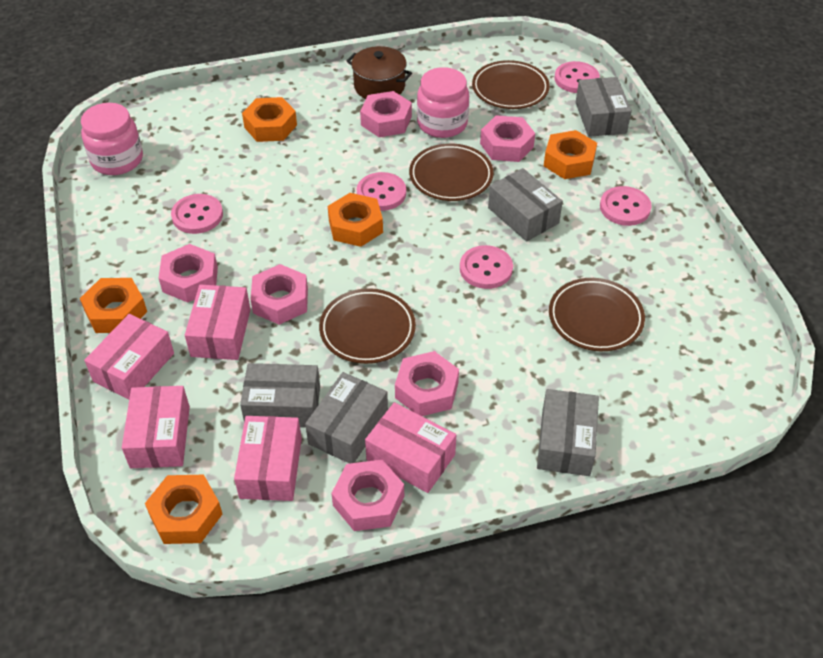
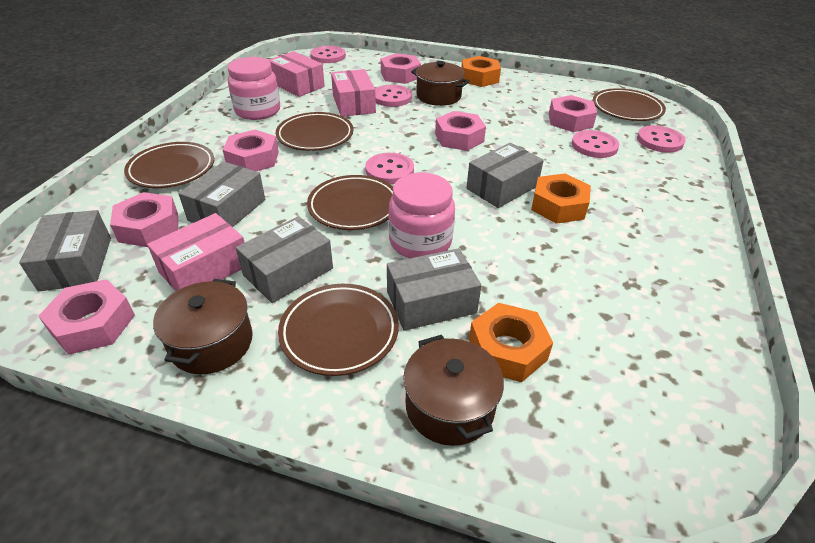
brown plate: [319,288,416,364] [409,143,494,201] [472,60,550,109] [549,278,645,351] = 4 -> [124,142,214,188] [276,112,353,151] [278,284,399,376] [307,175,393,230] [593,88,666,121] = 5
brown pot: [347,46,412,99] = 1 -> [153,279,253,374] [403,335,504,446] [411,61,470,106] = 3
orange nut: [80,278,147,333] [145,475,222,544] [242,97,297,142] [328,193,383,247] [544,130,597,179] = 5 -> [461,56,501,87] [469,303,553,382] [531,173,591,224] = 3
pink box: [84,314,174,399] [122,386,190,468] [185,285,251,360] [234,416,302,501] [365,402,456,493] = 5 -> [147,213,245,291] [269,51,325,97] [331,69,376,117] = 3

